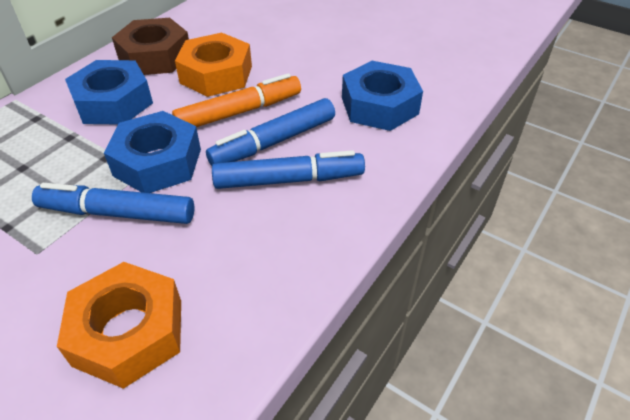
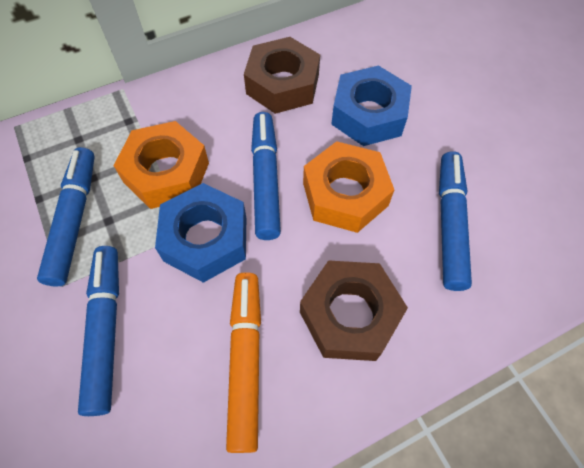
blue marker: [32,183,194,224] [206,98,335,166] [212,150,365,189] = 3 -> [37,147,95,287] [78,246,119,416] [251,112,281,240] [439,151,472,291] = 4
blue nut: [65,60,153,125] [104,111,201,193] [342,61,423,131] = 3 -> [155,183,246,283] [331,66,412,146] = 2
brown nut: [112,18,189,75] = 1 -> [244,37,320,114] [300,260,408,361] = 2

